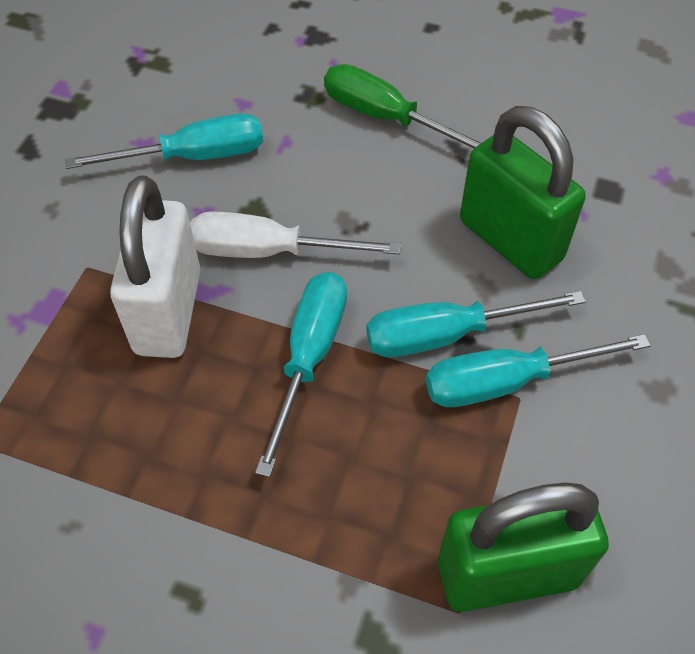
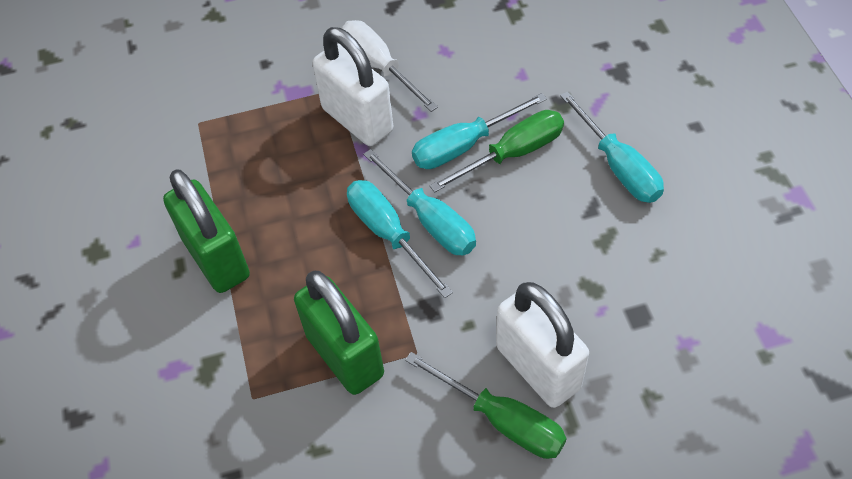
green screwdriver: [324,64,482,148] = 1 -> [405,352,567,459] [429,110,564,192] = 2
white padlock: [110,175,201,358] = 1 -> [312,27,393,146] [496,282,589,408] = 2

